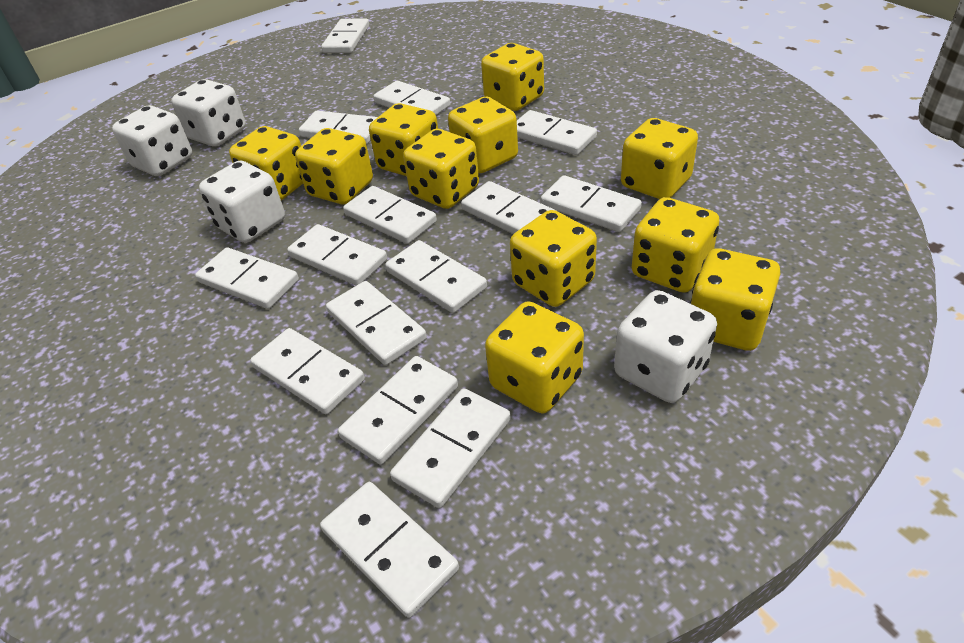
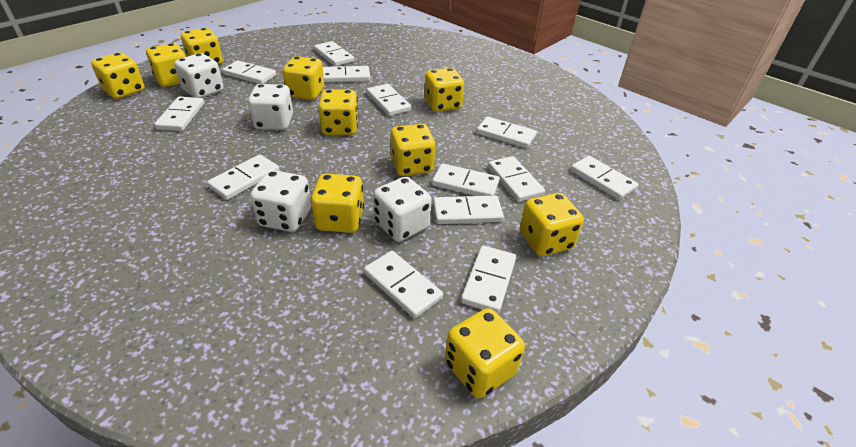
white domino: [195,247,299,309] [250,328,365,414] [287,224,387,286] [299,111,378,144] [320,482,459,618] [321,18,369,53] [326,281,427,365] [338,356,458,465] [343,186,437,244] [373,81,450,115] [385,240,487,313] [390,388,511,508] [461,181,556,234] [517,110,597,155] [541,175,642,232] = 15 -> [155,96,204,131] [207,154,279,200] [222,60,276,84] [314,41,354,66] [323,66,370,82] [364,251,443,318] [367,84,411,116] [432,163,500,196] [433,196,504,224] [461,246,516,314] [477,116,537,148] [488,156,545,202] [571,156,638,200] = 13
yellow dice: [229,126,303,201] [295,128,373,204] [369,103,438,176] [403,129,479,209] [448,96,518,173] [481,43,544,111] [485,301,584,413] [510,210,597,307] [621,118,698,199] [632,197,720,293] [690,248,780,351] = 11 -> [91,53,145,99] [146,43,186,87] [181,28,223,65] [283,56,324,100] [311,173,364,233] [318,89,359,135] [391,124,436,176] [424,68,464,112] [445,308,525,399] [520,193,584,256] = 10

